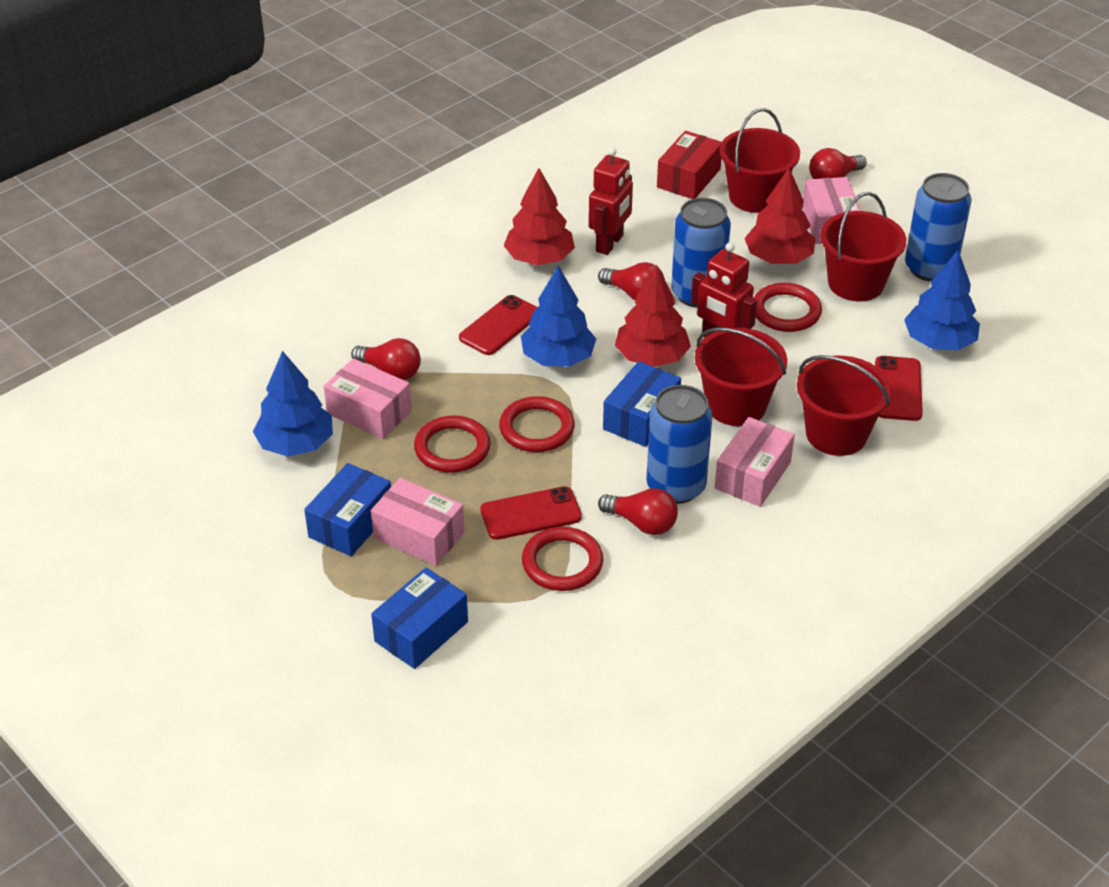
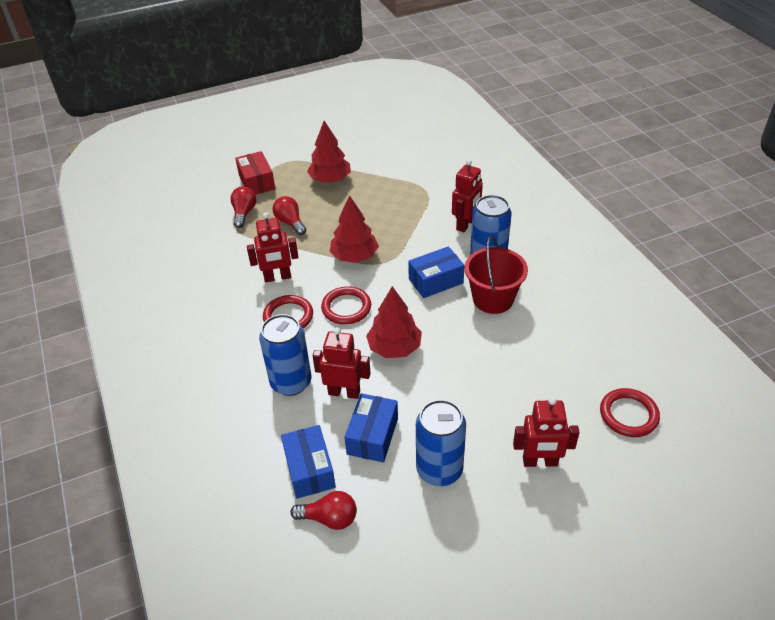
blue tree: [253,351,333,457] [521,266,596,367] [904,250,980,350] = 3 -> none = 0
pink box: [324,358,412,439] [371,478,465,566] [715,417,795,507] [803,177,861,244] = 4 -> none = 0
red bucket: [695,327,787,426] [720,108,800,213] [797,355,892,456] [820,192,906,301] = 4 -> [465,236,528,314] = 1
red light bulb: [351,338,421,380] [598,262,665,300] [598,488,678,535] [809,148,867,179] = 4 -> [231,186,256,228] [273,196,306,235] [290,491,357,530] = 3
red phone: [459,295,538,355] [480,486,582,540] [875,356,923,421] = 3 -> none = 0
red ring: [414,416,490,473] [499,396,575,452] [522,527,603,591] [754,283,822,332] = 4 -> [263,295,313,328] [321,286,371,325] [600,388,660,437] = 3
red robot: [589,147,633,255] [691,242,757,337] = 2 -> [247,212,298,282] [312,327,371,399] [452,159,483,232] [513,397,580,467] = 4

